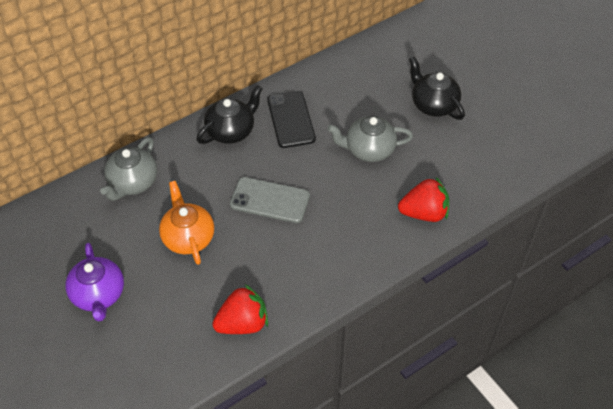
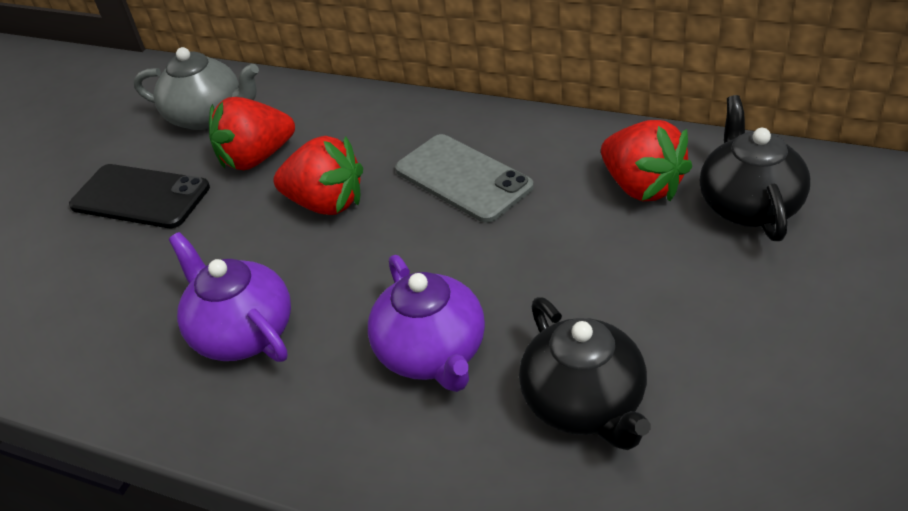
grey teapot: [100,137,157,201] [327,116,413,162] = 2 -> [133,47,259,130] = 1
orange teapot: [159,181,214,265] = 1 -> none = 0
purple teapot: [65,243,124,321] = 1 -> [169,232,291,362] [368,255,485,392] = 2
red strawberry: [212,284,268,334] [398,177,449,222] = 2 -> [209,97,295,170] [273,136,363,215] [601,120,692,201] = 3

